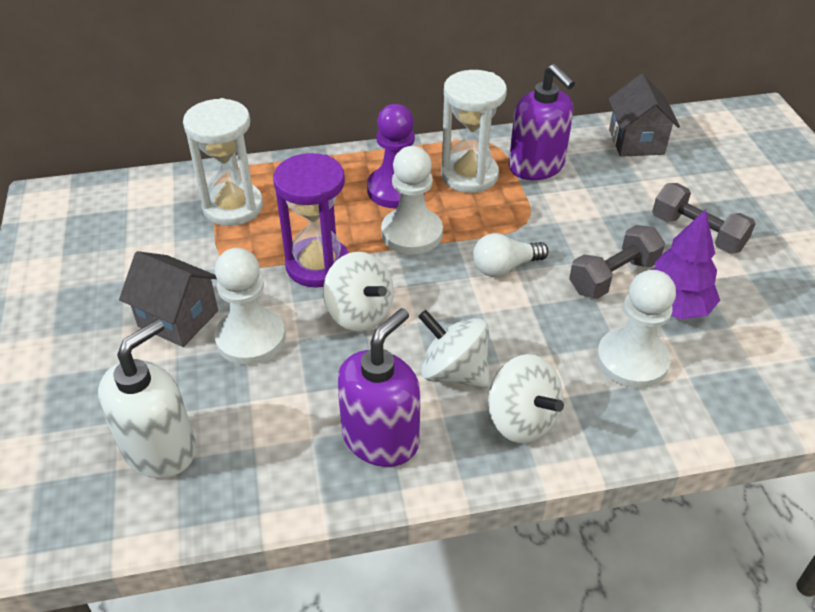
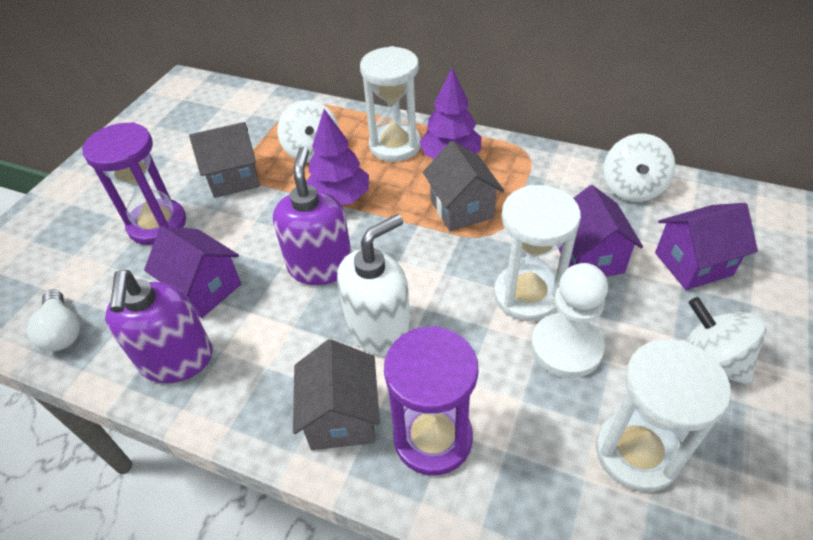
grey dumbbell: [569,225,665,299] [652,183,756,254] = 2 -> none = 0
grey house: [119,251,218,347] [608,74,680,157] = 2 -> [189,122,260,198] [293,339,380,450] [423,141,504,231] = 3
purple hourglass: [273,153,349,288] = 1 -> [82,122,186,245] [384,326,478,475] = 2
purple house: none = 0 -> [144,226,241,318] [558,185,643,276] [655,203,758,290] = 3
purple pawn: [367,104,425,209] = 1 -> none = 0
purple tree: [650,209,720,319] = 1 -> [306,109,369,205] [420,68,481,159] = 2
white hourglass: [183,98,263,226] [441,70,507,193] = 2 -> [360,46,421,162] [494,185,581,322] [596,339,731,492] = 3
white pawn: [214,248,286,365] [381,146,443,254] [597,270,676,389] = 3 -> [531,263,608,378] = 1

